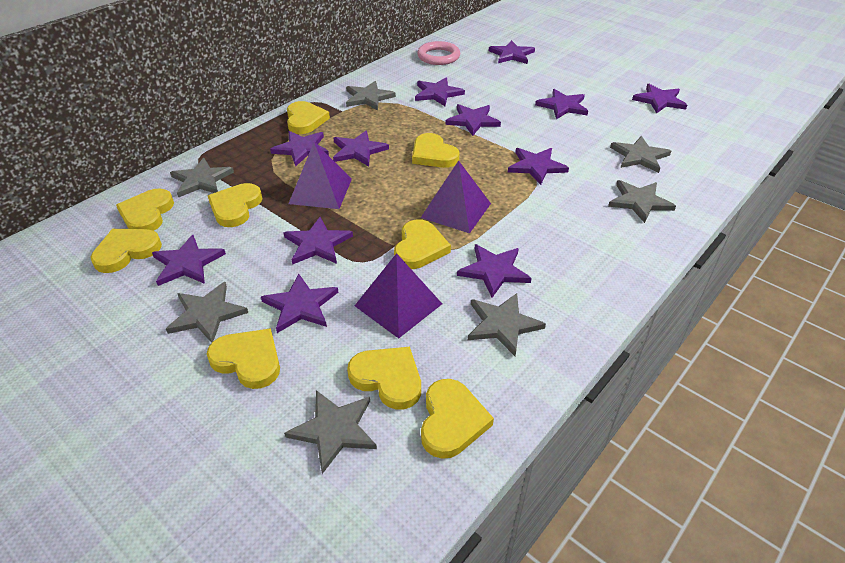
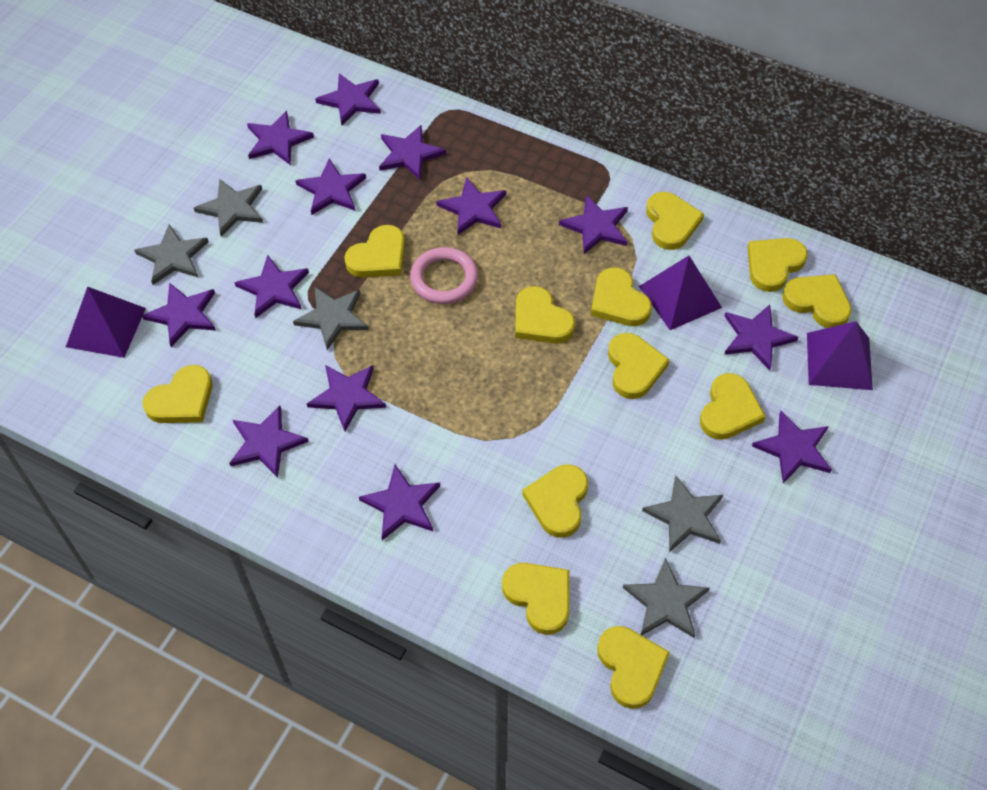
grey star: [166,282,248,343] [170,158,234,198] [284,390,377,474] [346,81,396,110] [468,293,546,356] [608,180,676,223] [610,136,671,173] = 7 -> [134,224,209,285] [194,179,263,237] [293,287,369,350] [623,557,710,638] [642,475,723,552] = 5
purple star: [152,235,226,286] [261,274,338,333] [270,131,329,166] [283,217,353,265] [333,130,389,166] [415,77,465,106] [445,104,501,136] [457,244,532,298] [489,40,535,64] [508,148,569,185] [535,89,588,119] [632,84,687,114] = 12 -> [142,283,216,347] [229,405,309,478] [234,255,309,318] [247,111,314,165] [295,159,366,215] [307,365,386,431] [316,73,381,126] [359,465,440,540] [379,125,446,180] [436,177,506,235] [559,195,628,254] [724,305,799,370] [752,411,832,483] = 13
yellow heart: [91,229,162,273] [116,188,174,231] [207,328,280,389] [208,183,262,227] [287,101,330,134] [347,347,421,410] [394,219,451,269] [412,133,459,168] [421,379,494,459] = 9 -> [143,365,212,423] [344,225,405,278] [502,563,569,635] [515,286,575,343] [522,465,588,538] [591,268,652,326] [597,626,670,709] [608,333,670,399] [646,192,704,250] [700,373,766,440] [747,238,808,292] [782,274,852,328] = 12

